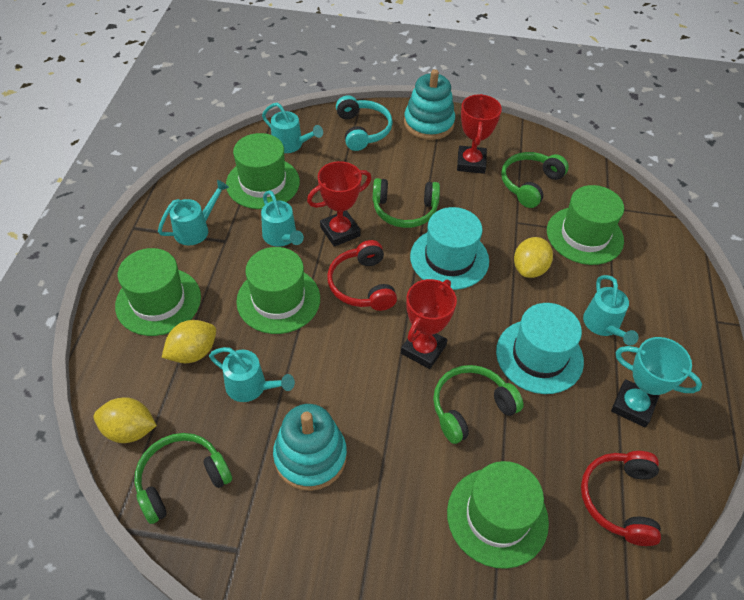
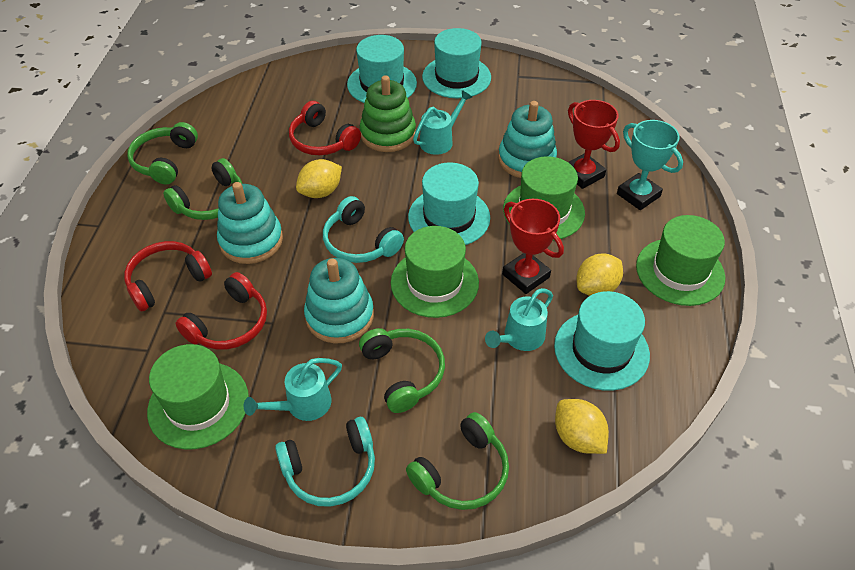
green hat: [115,248,201,336] [226,133,300,209] [236,247,320,334] [447,461,549,569] [547,185,624,265] = 5 -> [147,344,249,450] [391,226,479,318] [503,156,585,240] [636,215,725,306] = 4
green stacking toy: none = 0 -> [360,75,416,152] = 1
red headphones: [327,240,397,311] [581,451,661,546] = 2 -> [124,241,212,311] [176,272,267,349] [289,101,361,155] = 3
red trophy: [307,161,372,247] [401,279,457,369] [457,94,502,174] = 3 -> [502,199,564,294] [568,100,620,189] = 2
turquoise hat: [410,207,489,290] [496,303,584,394] = 2 -> [347,35,417,103] [408,163,490,245] [422,28,491,98] [554,291,650,391] = 4
turquoise headphones: [336,96,393,151] = 1 -> [275,417,375,507] [323,196,404,263] = 2
turquoise stacking toy: [273,404,347,491] [404,69,455,140] = 2 -> [217,182,283,264] [304,258,374,344] [498,101,557,178] = 3
turquoise watering can: [158,180,229,245] [209,347,295,402] [261,190,304,247] [262,103,323,153] [583,275,639,346] = 5 -> [244,358,342,421] [413,90,472,155] [485,288,553,351] = 3

